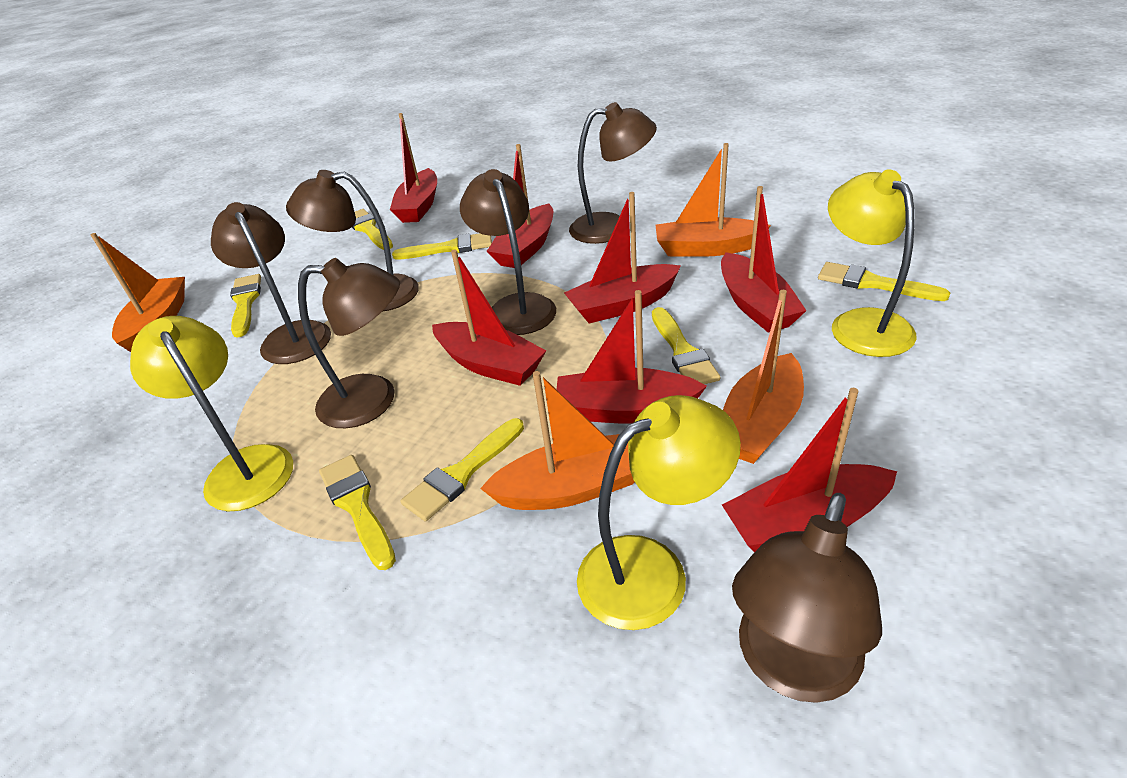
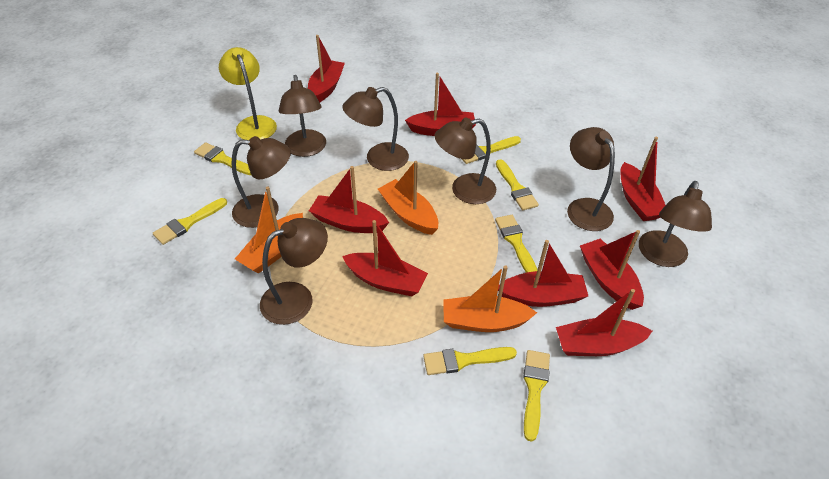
brown lamp: [211,202,331,364] [286,170,419,312] [298,258,400,428] [460,169,556,335] [569,102,657,244] [732,493,882,703] = 6 -> [232,136,291,228] [260,218,328,325] [279,75,326,157] [343,87,409,171] [435,118,496,204] [567,127,615,231] [639,181,712,267] = 7
orange boat: [91,233,185,352] [480,371,635,510] [656,143,771,257] [723,290,804,464] = 4 -> [235,186,303,274] [378,161,438,235] [443,265,537,332] = 3
red boat: [390,113,437,223] [432,250,546,386] [487,144,553,268] [556,290,707,423] [564,192,681,324] [721,186,807,333] [722,388,897,552] = 7 -> [308,35,345,102] [309,166,389,233] [342,220,428,296] [405,73,476,136] [498,240,588,307] [556,289,652,356] [580,230,644,310] [620,137,665,221] = 8
yellow lamp: [130,316,293,511] [577,395,741,630] [828,169,917,357] = 3 -> [219,47,277,140] = 1

